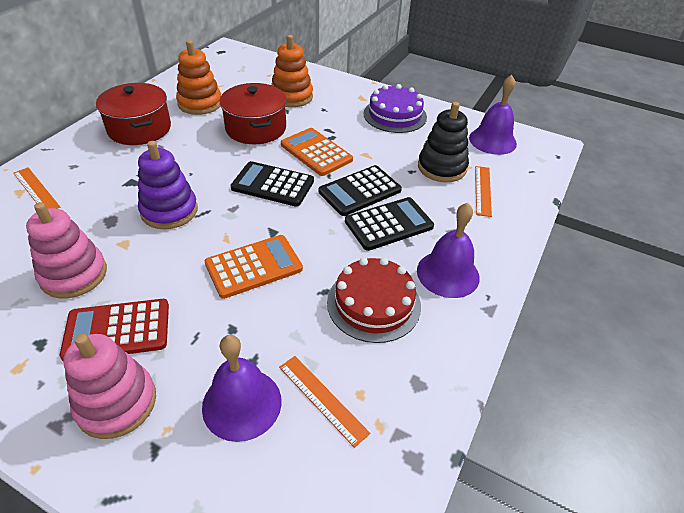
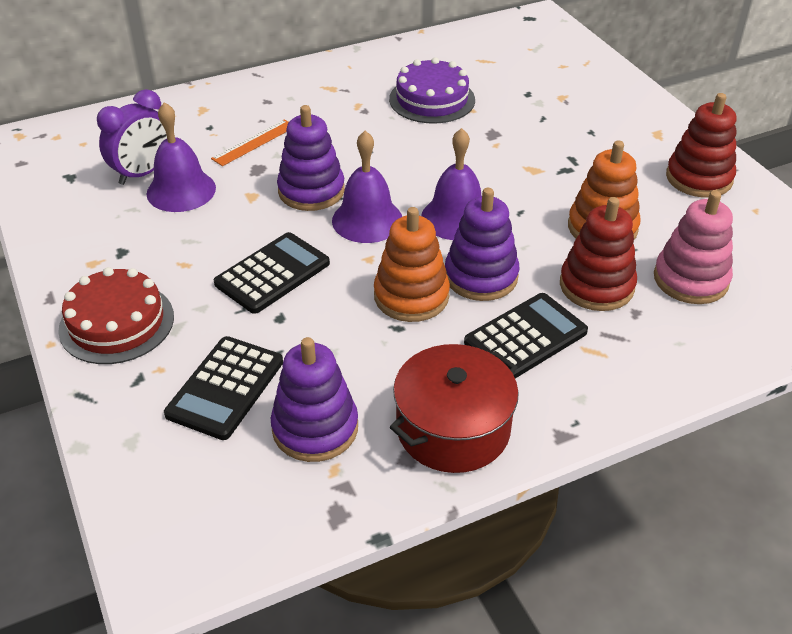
black stacking toy: [418,102,469,182] = 1 -> none = 0
orange calculator: [205,235,303,299] [281,128,353,176] = 2 -> none = 0
orange ruler: [13,167,60,209] [279,356,370,448] [475,166,492,217] = 3 -> [211,120,289,166] = 1
pink stacking toy: [26,202,107,298] [63,334,156,439] = 2 -> [654,191,733,304] = 1
purple clock: none = 0 -> [97,89,167,185] = 1
purple stacking toy: [138,141,198,229] = 1 -> [271,337,358,462] [277,105,345,211] [445,188,519,301] = 3
red calculator: [60,299,169,362] = 1 -> none = 0
red pot: [96,83,171,145] [220,83,287,144] = 2 -> [390,344,519,473] = 1
red stacking toy: none = 0 -> [560,197,637,311] [666,93,736,198] = 2

